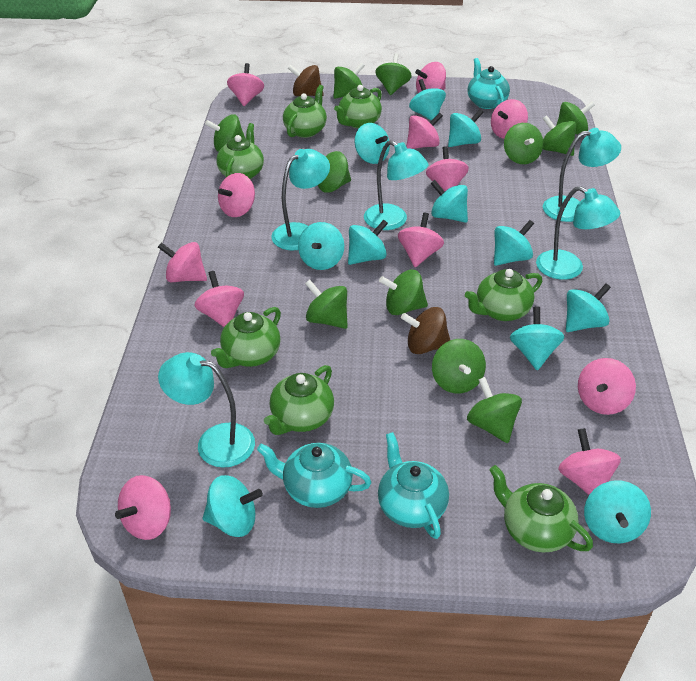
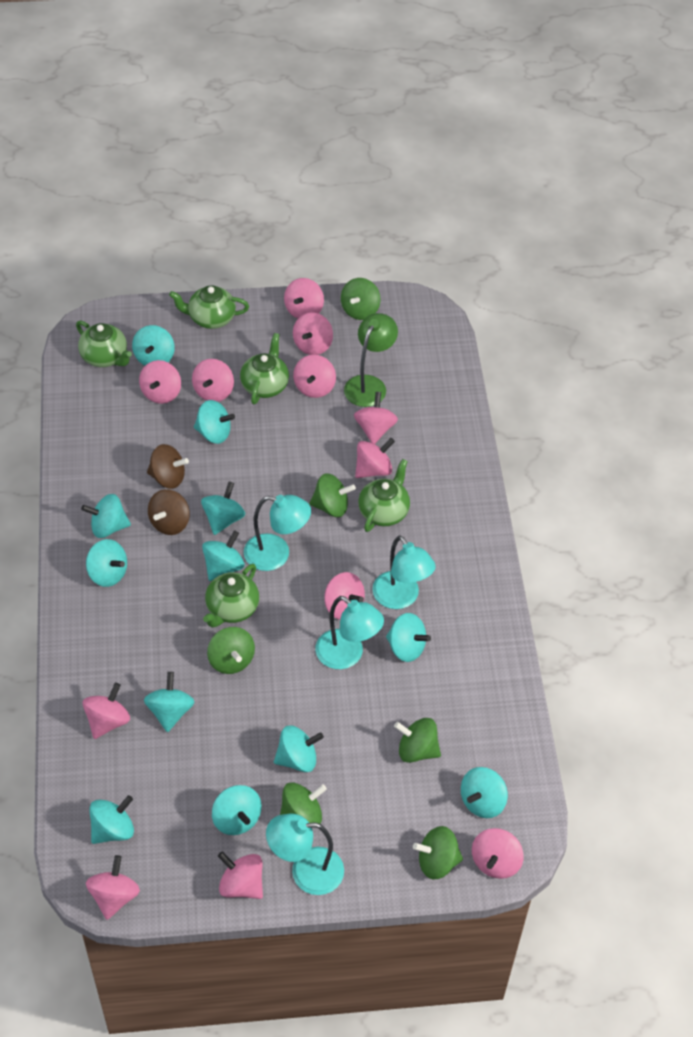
green lamp: none = 0 -> [344,313,398,407] = 1
green spinning top: [205,114,245,151] [305,280,348,329] [318,151,351,193] [333,63,365,99] [375,53,412,95] [379,270,428,315] [432,339,486,394] [467,377,522,443] [504,123,543,164] [542,115,576,156] [556,102,595,134] = 11 -> [207,627,255,674] [280,782,327,828] [310,473,356,517] [341,278,380,320] [394,718,441,763] [413,826,463,879] = 6
green teapot: [211,307,281,368] [217,123,264,179] [264,365,334,435] [283,85,327,138] [334,85,382,129] [465,269,542,321] [489,465,593,552] = 7 -> [76,321,132,367] [169,285,249,329] [203,564,259,628] [240,333,289,404] [358,459,410,532] = 5
turquoise lamp: [158,352,255,468] [271,149,330,251] [364,140,429,230] [536,186,620,280] [543,128,621,222] = 5 -> [244,495,311,571] [266,813,344,895] [315,596,384,669] [372,535,435,609] = 4
turquoise spinning top: [203,475,263,537] [298,222,344,270] [348,220,388,265] [354,123,390,164] [409,79,446,120] [431,180,468,223] [448,109,484,147] [494,220,534,266] [510,306,565,370] [566,283,611,332] [584,480,651,543] = 11 -> [81,494,131,538] [86,539,127,587] [89,795,134,844] [132,325,175,365] [144,672,194,732] [194,400,235,444] [201,482,245,535] [202,530,245,581] [212,785,262,835] [274,726,324,772] [386,613,431,662] [461,767,508,818] = 12
turquoise teapot: [257,443,371,508] [378,432,449,539] [467,58,510,109] = 3 -> none = 0

